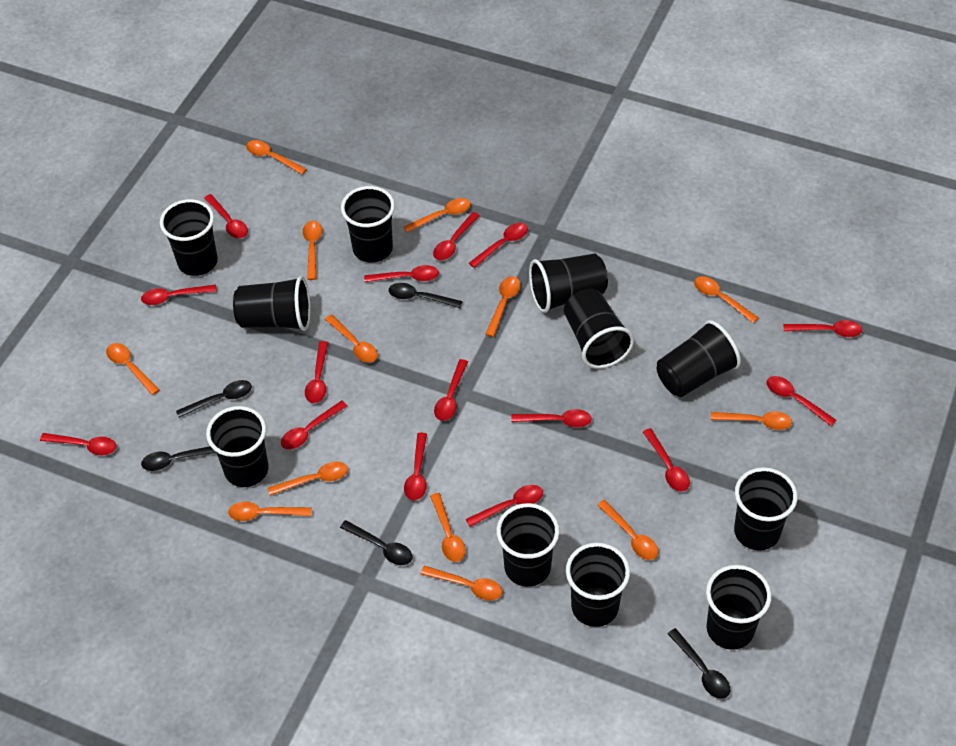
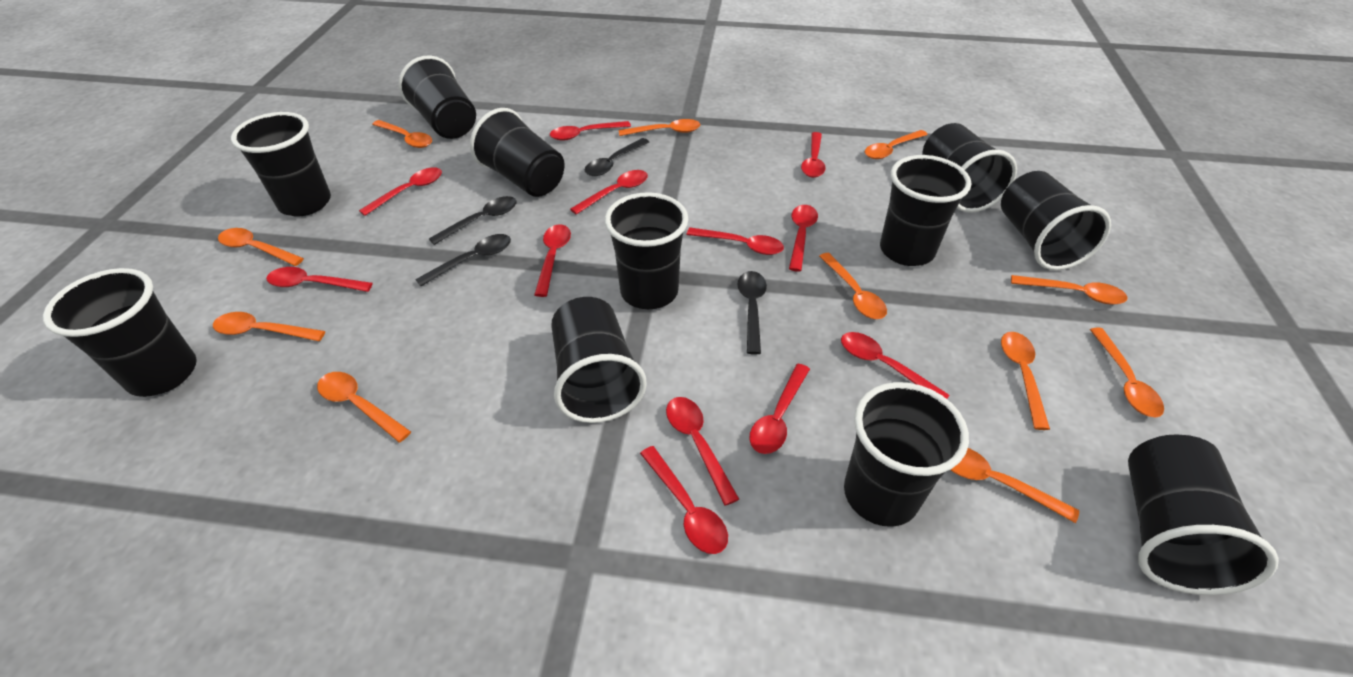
black spoon: [141,446,216,471] [176,380,252,418] [340,520,413,565] [389,283,463,308] [667,628,730,699] = 5 -> [415,234,511,286] [429,196,517,245] [585,138,649,176] [737,271,767,355] = 4
orange spoon: [106,343,160,395] [228,502,312,521] [246,140,307,175] [268,462,348,496] [302,221,322,280] [325,315,378,363] [404,198,471,233] [420,566,502,600] [430,493,466,562] [485,276,521,337] [597,500,658,560] [694,276,759,323] [711,412,792,430] = 13 -> [213,312,325,341] [218,228,304,266] [317,372,411,442] [372,120,432,148] [619,119,700,136] [819,253,887,319] [865,130,928,159] [951,448,1079,523] [1001,332,1050,430] [1011,275,1128,305] [1090,328,1164,418] = 11
red spoon: [40,433,116,455] [141,285,217,305] [204,194,248,238] [281,400,347,450] [305,341,328,403] [364,265,439,282] [404,433,427,500] [433,212,480,260] [434,359,468,421] [466,485,543,527] [469,223,528,268] [511,409,592,428] [643,428,690,492] [767,376,836,426] [784,320,862,337] = 15 -> [266,267,373,292] [359,167,442,216] [534,224,571,297] [550,121,631,141] [570,170,648,215] [640,446,728,554] [666,397,739,506] [686,227,784,255] [749,364,810,454] [789,205,818,272] [801,132,826,178] [841,332,950,399] = 12

